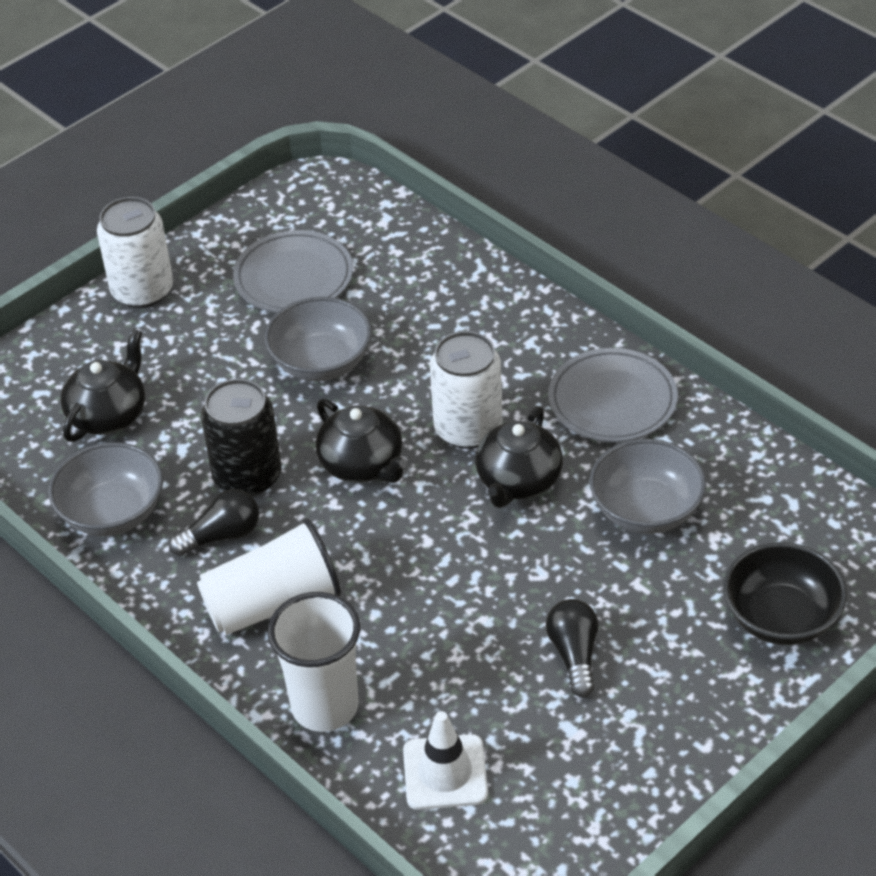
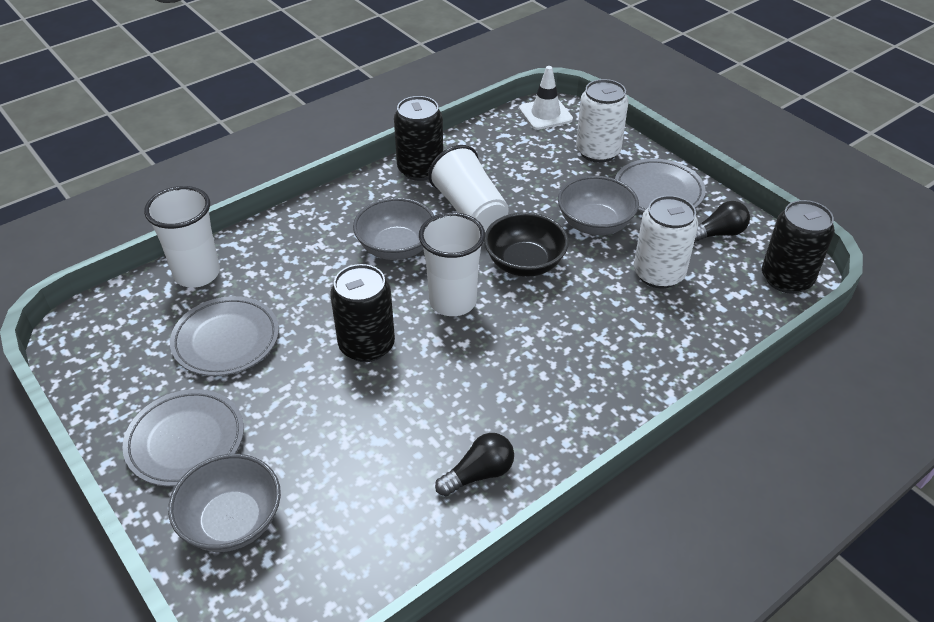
black can: [201,379,281,497] = 1 -> [330,264,395,362] [394,96,443,181] [762,200,835,293] = 3
black teapot: [61,329,145,442] [316,399,407,483] [475,406,563,508] = 3 -> none = 0
grey plate: [233,230,353,312] [548,348,678,442] = 2 -> [122,389,244,487] [170,296,279,376] [615,158,706,212] = 3
white cup: [197,518,341,635] [268,592,360,732] = 2 -> [144,186,220,288] [419,212,485,316] [428,145,509,232] = 3

